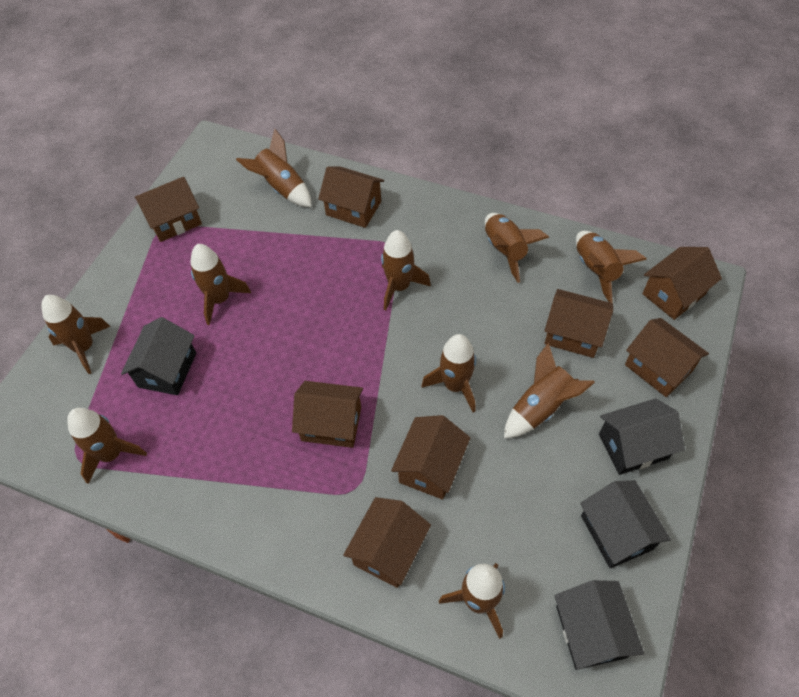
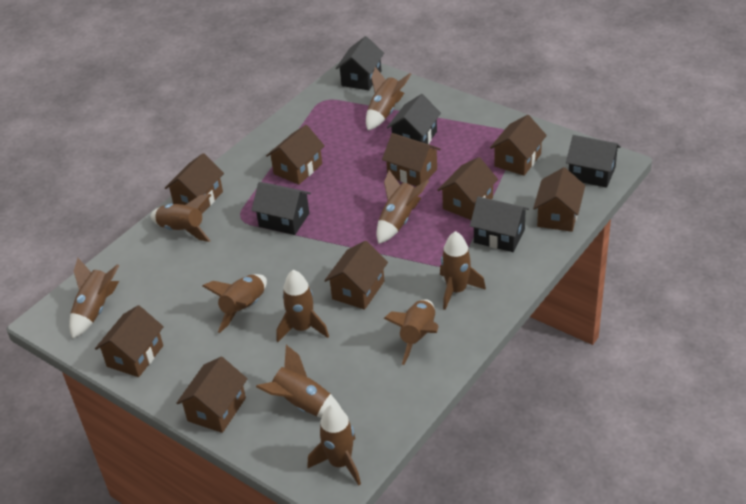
black house: [121,317,196,395] [554,580,644,670] [580,480,671,568] [599,398,685,475] = 4 -> [251,182,311,235] [335,36,384,90] [387,94,441,144] [470,196,529,252] [566,135,621,188] = 5
brown house: [134,177,202,242] [292,381,363,448] [318,166,384,228] [343,497,431,588] [391,415,470,500] [544,289,613,358] [625,318,709,397] [642,247,722,320] = 8 -> [95,305,164,377] [165,153,224,214] [176,357,247,433] [266,125,325,185] [324,241,388,310] [382,133,441,186] [438,157,498,220] [490,115,547,176] [533,167,585,232] = 9

